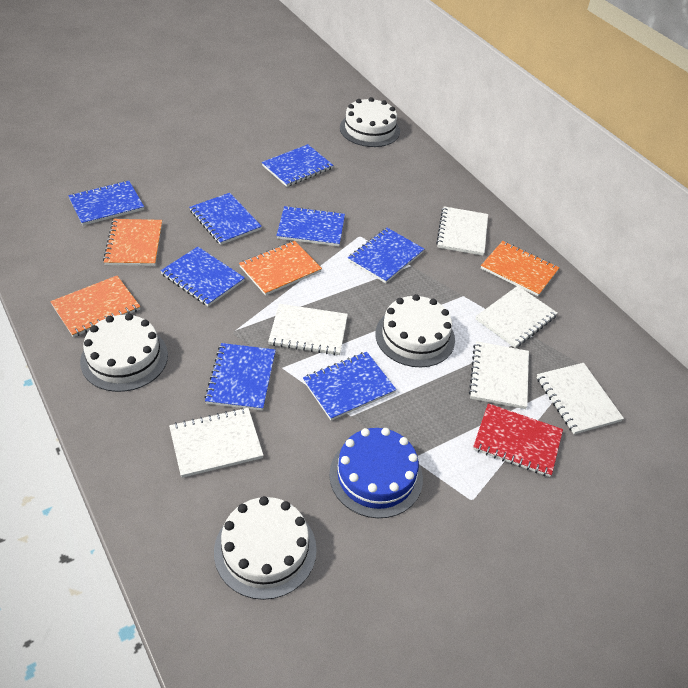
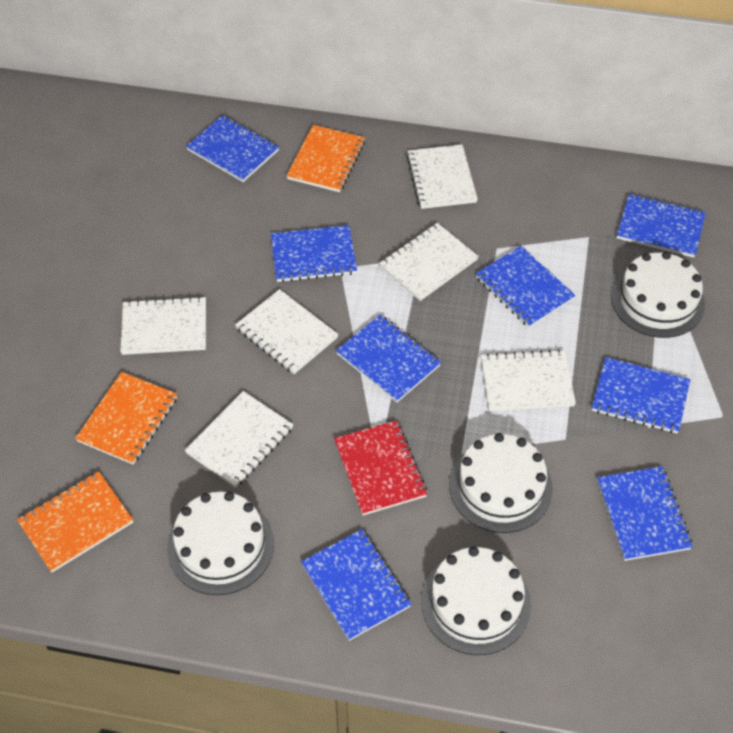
blue cake: [329,428,423,518] = 1 -> none = 0
orange notebook: [50,276,140,337] [103,219,162,266] [239,241,322,296] [481,241,559,296] = 4 -> [17,471,133,572] [75,372,177,465] [286,125,365,192] = 3

